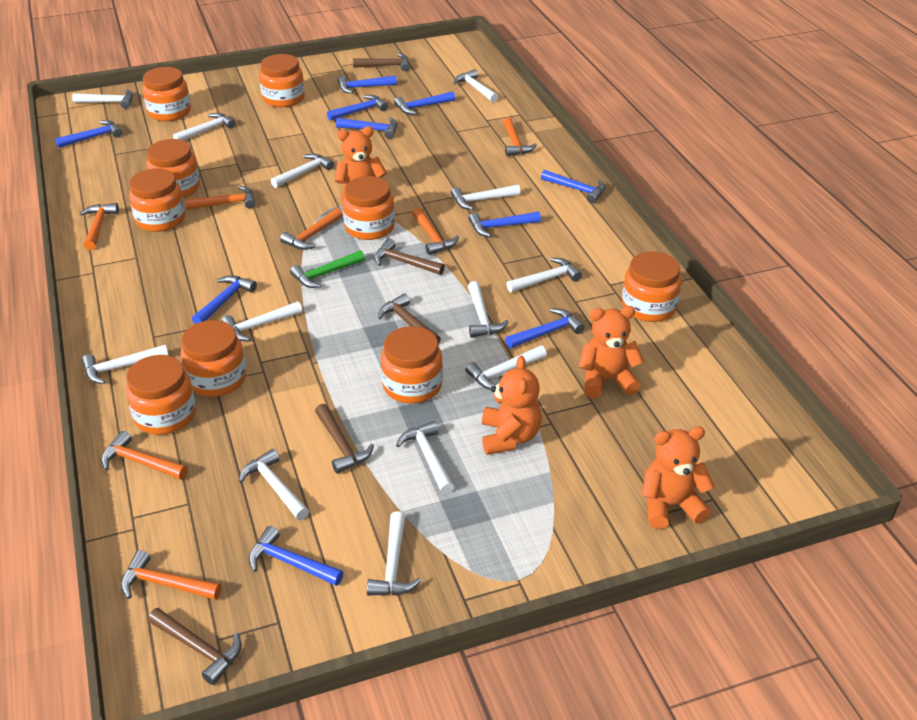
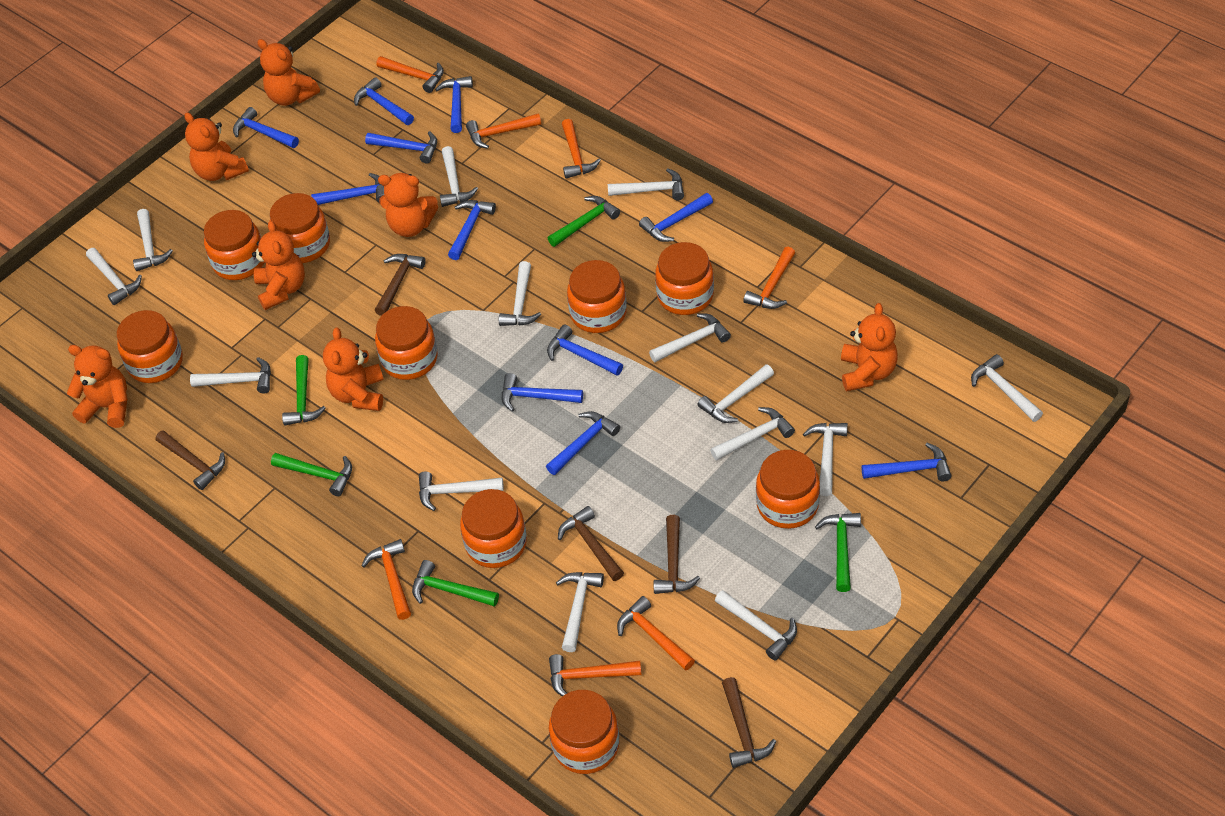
blue hammer: [55,120,122,148] [192,275,257,324] [248,526,343,586] [327,95,388,121] [336,117,397,139] [337,75,397,94] [394,91,455,114] [468,211,541,237] [505,309,585,348] [541,170,605,203] = 10 -> [233,107,299,148] [311,173,384,205] [354,77,414,125] [365,131,437,164] [435,76,473,133] [448,200,496,260] [502,373,583,412] [546,411,620,475] [547,325,623,376] [639,193,713,242] [861,443,951,481] = 11
green hammer: [290,250,365,288] = 1 -> [271,453,352,496] [282,355,326,425] [412,560,499,607] [548,196,620,247] [815,513,861,592] = 5
orange teddy bear: [335,126,387,202] [482,356,542,455] [579,306,644,398] [641,426,715,529] = 4 -> [67,345,128,428] [184,112,249,181] [252,221,305,310] [257,39,320,106] [323,327,384,411] [378,173,438,237] [841,303,898,391] = 7
white hammer: [72,89,133,109] [82,345,168,384] [173,113,236,141] [221,301,303,341] [239,449,309,520] [271,154,334,188] [367,511,421,596] [396,421,454,494] [451,185,520,210] [454,69,498,102] [465,345,547,390] [468,281,509,338] [507,258,582,293] = 13 -> [86,248,142,305] [133,209,173,271] [190,357,271,394] [419,471,504,511] [440,146,478,207] [499,261,541,326] [556,572,604,652] [608,168,684,200] [649,313,731,362] [697,364,774,423] [710,407,795,461] [715,590,797,660] [803,423,848,496] [971,354,1043,422] = 14

